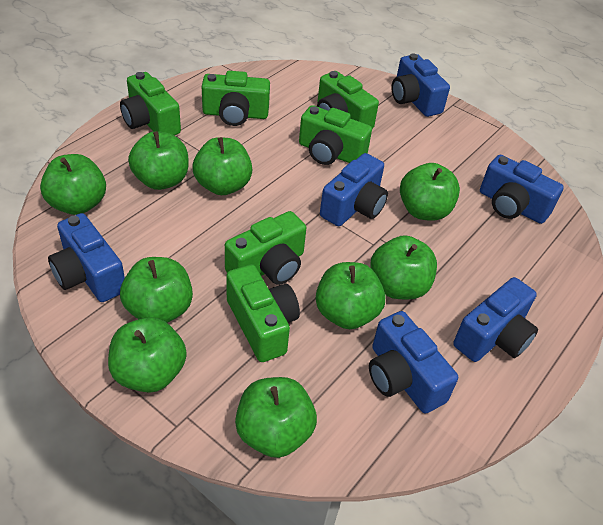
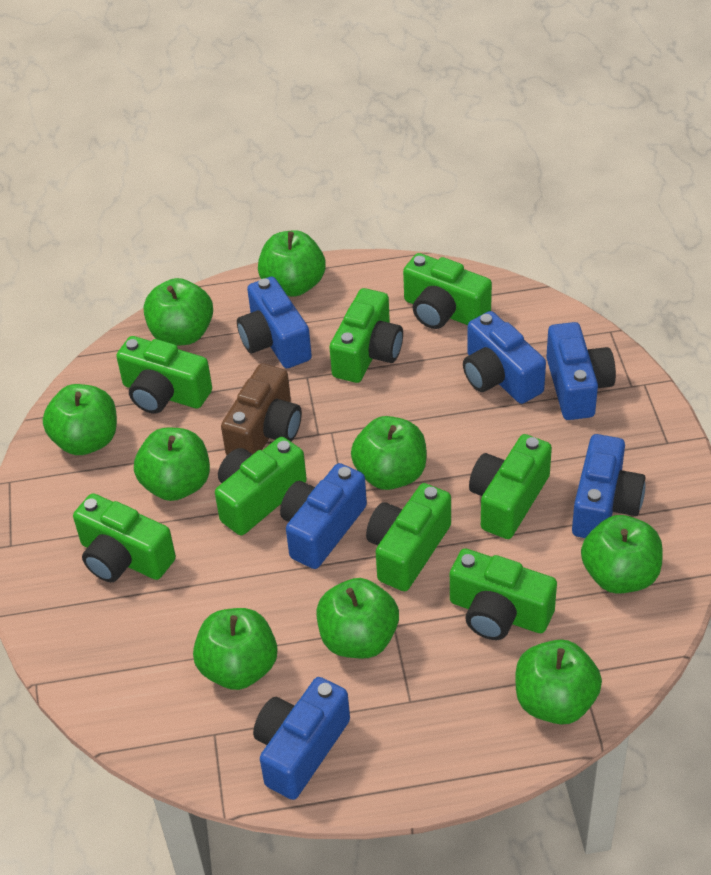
brown camera: none = 0 -> [221,363,302,455] = 1
green camera: [120,72,181,135] [202,71,270,126] [225,211,306,285] [226,264,300,362] [299,105,372,165] [317,71,379,129] = 6 -> [73,493,176,582] [116,336,212,414] [215,437,307,536] [330,288,403,383] [366,483,451,591] [403,253,492,329] [450,548,557,640] [469,434,552,539] = 8

